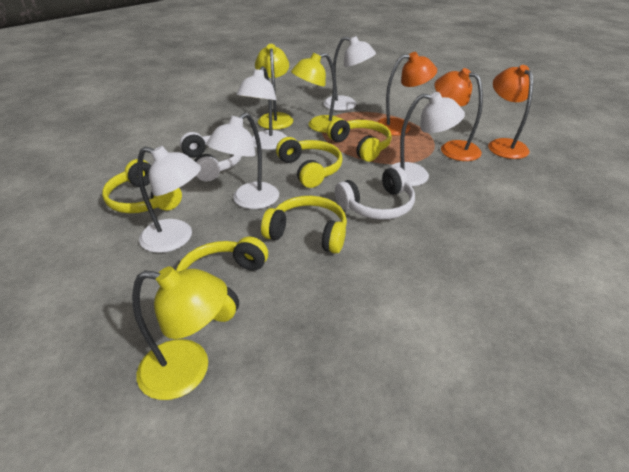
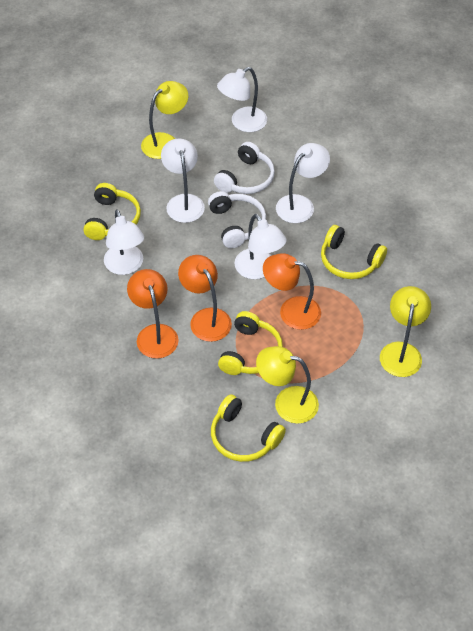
yellow headphones: [102,159,182,213] [176,237,268,322] [261,196,347,254] [276,137,343,188] [327,118,392,162] = 5 -> [83,183,141,240] [211,394,286,462] [218,311,283,375] [321,225,387,279] = 4

